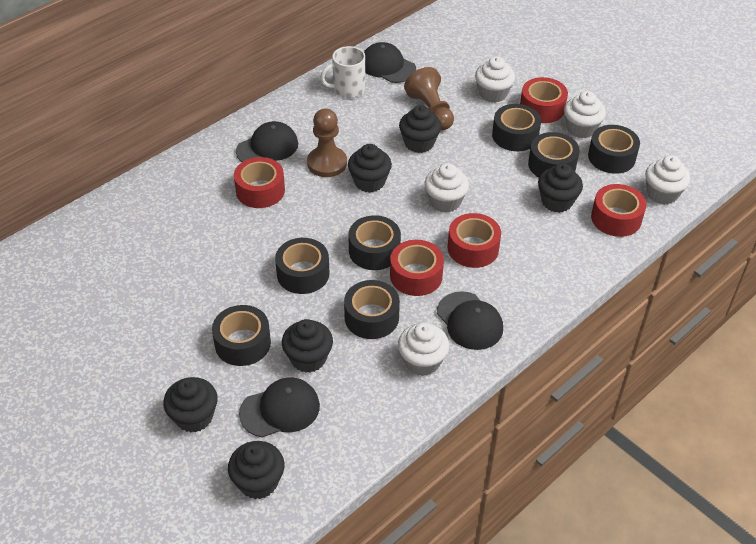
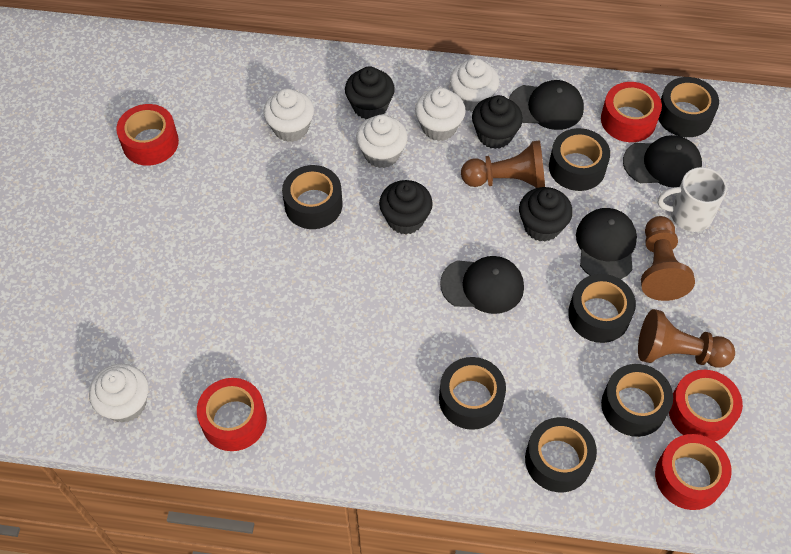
black cupcake: [163,377,218,433] [228,441,284,499] [282,319,333,373] [348,144,392,193] [399,105,441,153] [538,163,583,213] = 6 -> [345,66,395,120] [379,180,433,234] [472,95,523,149] [519,187,573,242] = 4
brown pawn: [307,108,347,177] [404,67,454,130] = 2 -> [461,140,545,188] [638,309,735,368] [641,216,695,301] = 3

